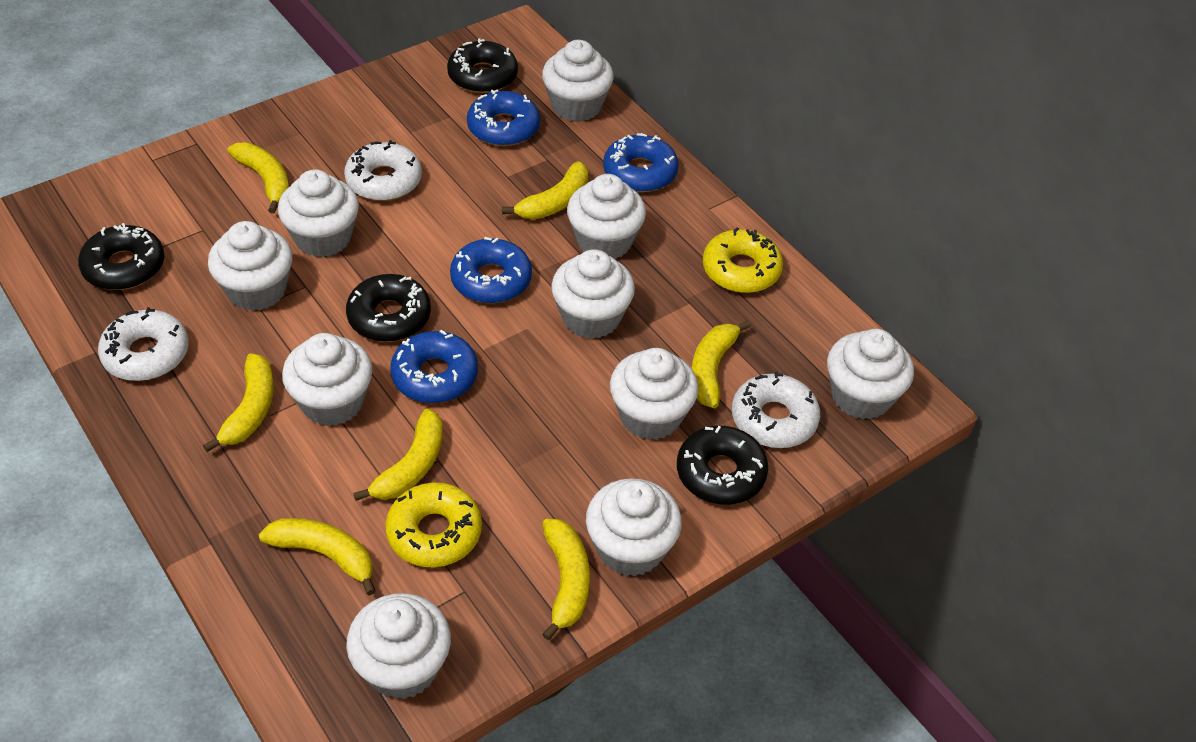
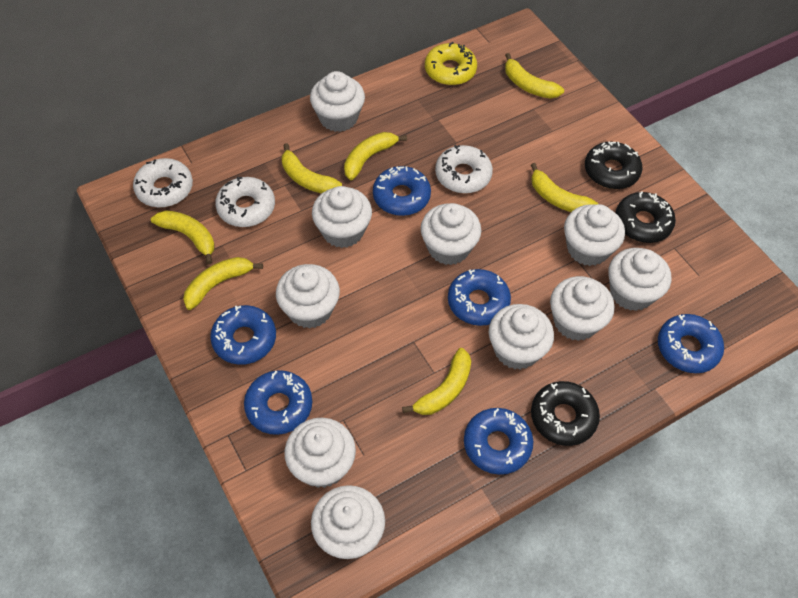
black donut: [78,223,164,290] [346,274,431,342] [447,39,518,93] [677,426,768,505] = 4 -> [531,381,600,446] [585,142,642,189] [615,191,676,243] = 3
blue donut: [390,330,478,403] [450,237,532,303] [467,90,540,146] [603,133,679,192] = 4 -> [210,305,276,365] [244,370,312,435] [373,166,431,216] [448,269,511,326] [464,408,533,475] [658,314,724,373] = 6
yellow donut: [385,482,482,567] [703,227,783,293] = 2 -> [425,42,477,85] = 1

